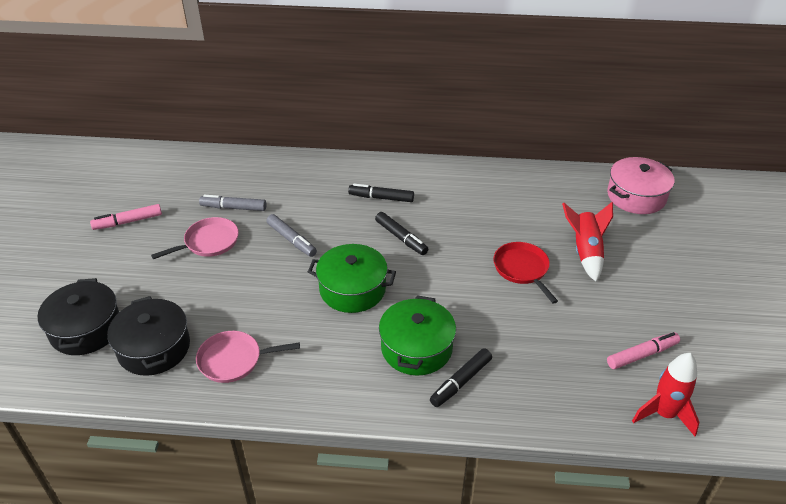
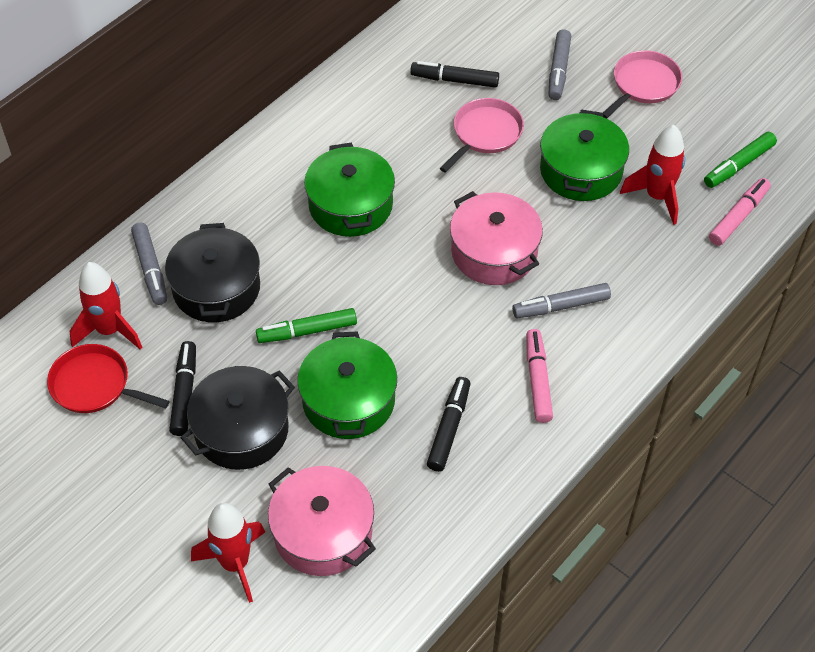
green marker: none = 0 -> [256,308,357,343] [704,132,777,188] = 2
green pot: [308,244,396,313] [379,295,456,375] = 2 -> [297,331,397,439] [304,143,395,237] [540,109,629,201] = 3
grey marker: [199,195,266,211] [266,214,317,257] = 2 -> [131,223,167,305] [512,283,611,318] [549,29,571,100] = 3
pink pot: [607,157,674,214] = 1 -> [268,466,376,576] [450,191,543,285] = 2
red rocket: [562,202,613,282] [632,353,700,436] = 2 -> [70,262,142,350] [191,503,265,603] [620,125,685,225] = 3

